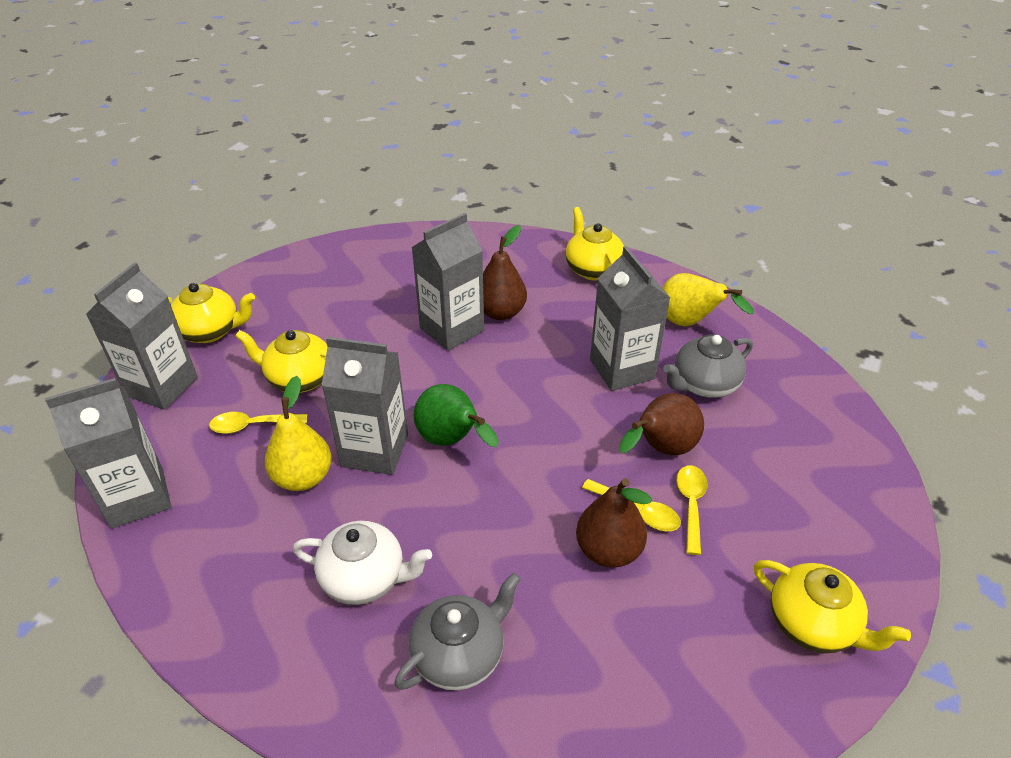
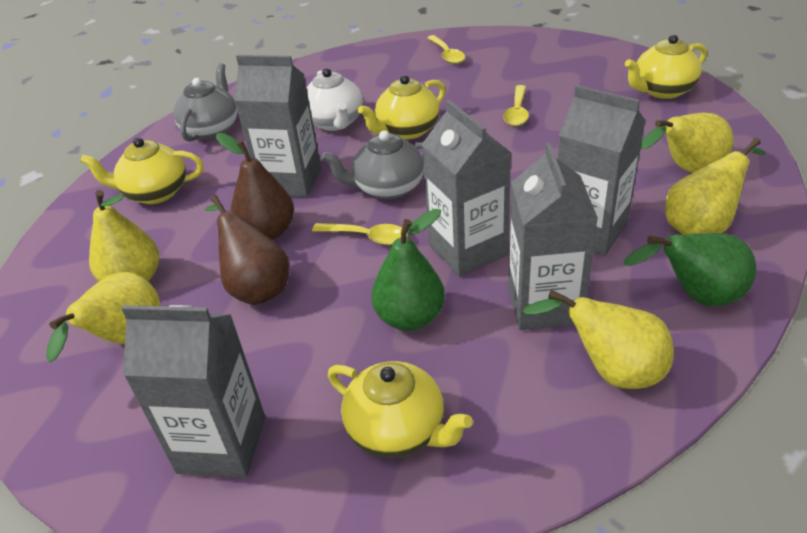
brown pear: [483,225,527,320] [576,478,652,568] [619,393,704,455] = 3 -> [205,195,289,305] [216,133,294,240] = 2
green pear: [413,384,499,447] = 1 -> [371,209,445,331] [624,233,756,306] = 2
yellow pear: [265,376,332,491] [662,273,754,326] = 2 -> [46,272,160,362] [89,190,159,282] [523,290,674,389] [641,113,734,173] [665,138,766,235] = 5

